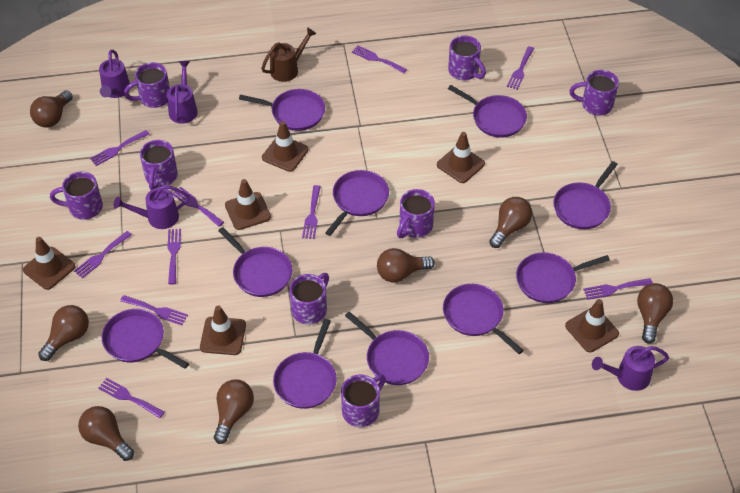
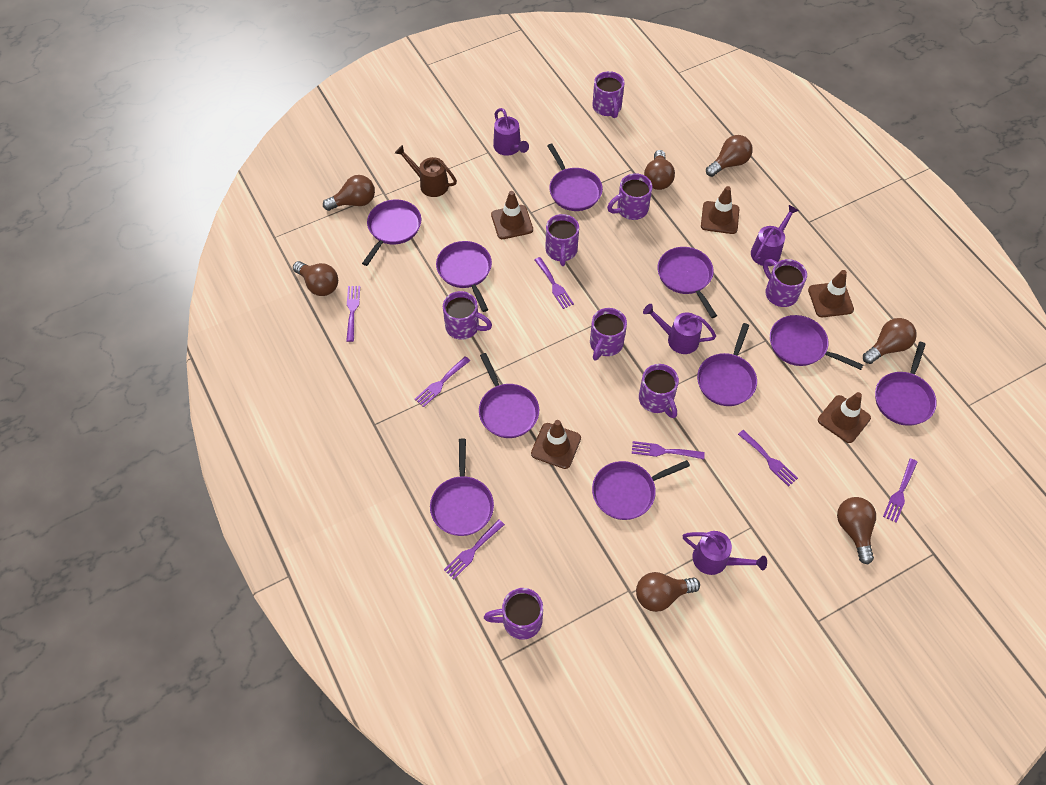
brown traffic cone: [23,237,75,290] [200,305,246,355] [225,179,271,230] [262,121,309,172] [437,132,485,183] [565,299,619,352] = 6 -> [491,191,533,239] [531,420,581,469] [701,186,739,234] [808,270,854,317] [818,392,871,443] = 5
purple fork: [74,231,132,279] [90,130,149,166] [98,378,165,418] [120,295,188,325] [167,229,181,285] [172,187,224,227] [302,185,321,239] [352,45,407,73] [507,46,534,90] [583,278,653,300] = 10 -> [346,286,360,342] [415,356,470,407] [444,519,505,579] [535,257,574,309] [632,441,705,459] [738,430,798,487] [883,458,917,523] = 7

